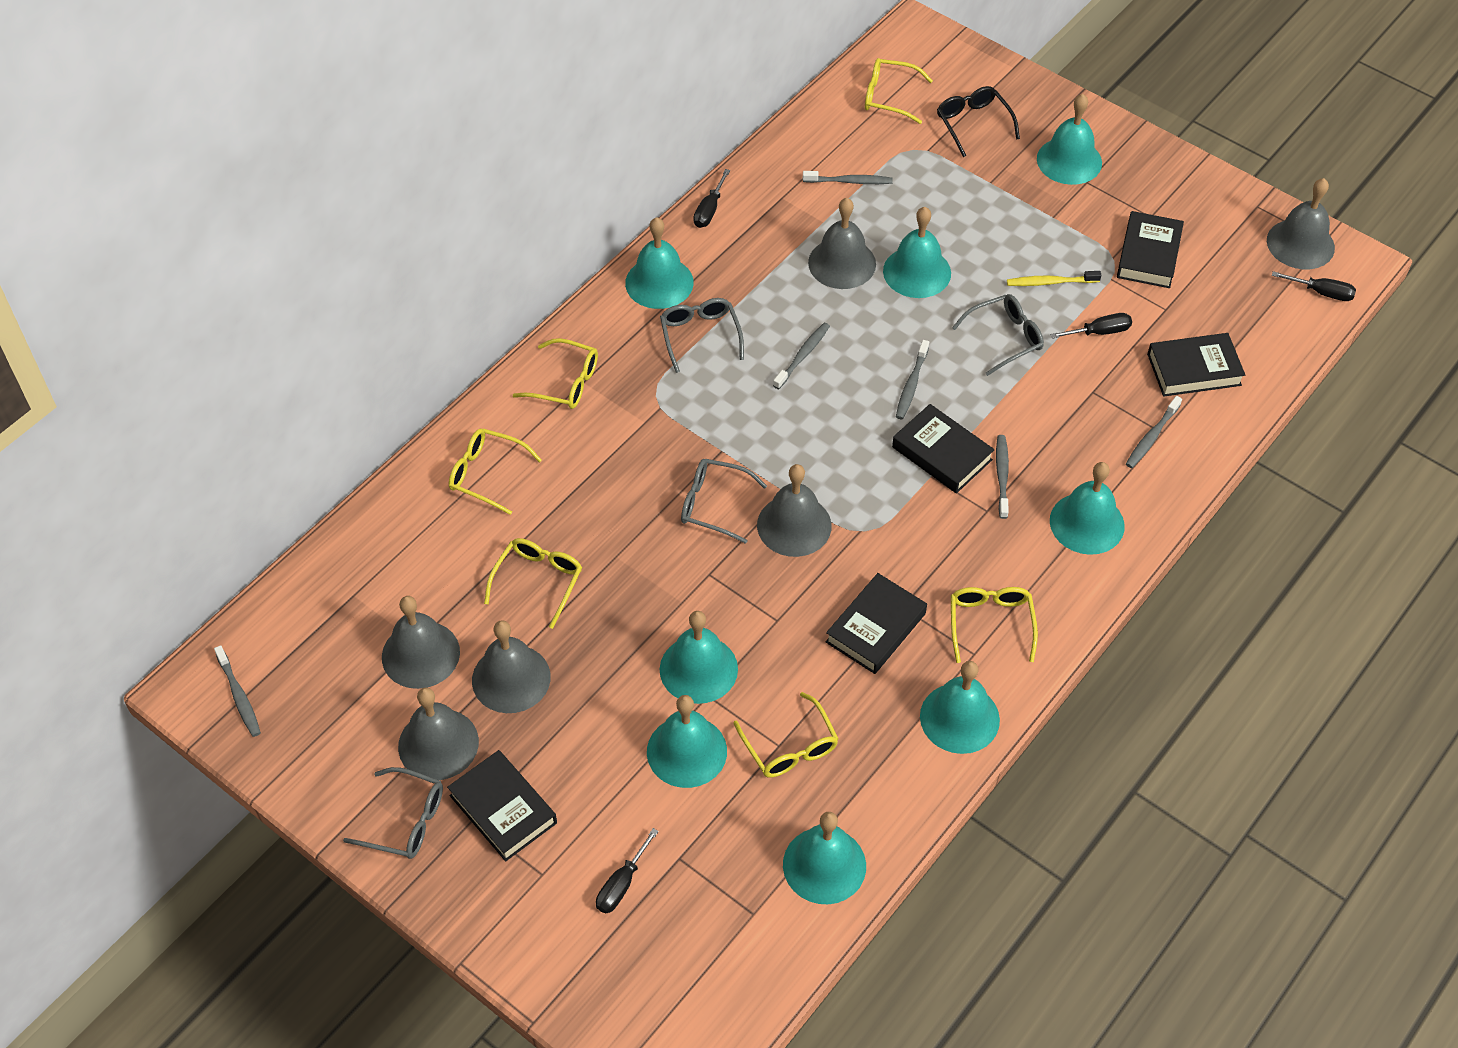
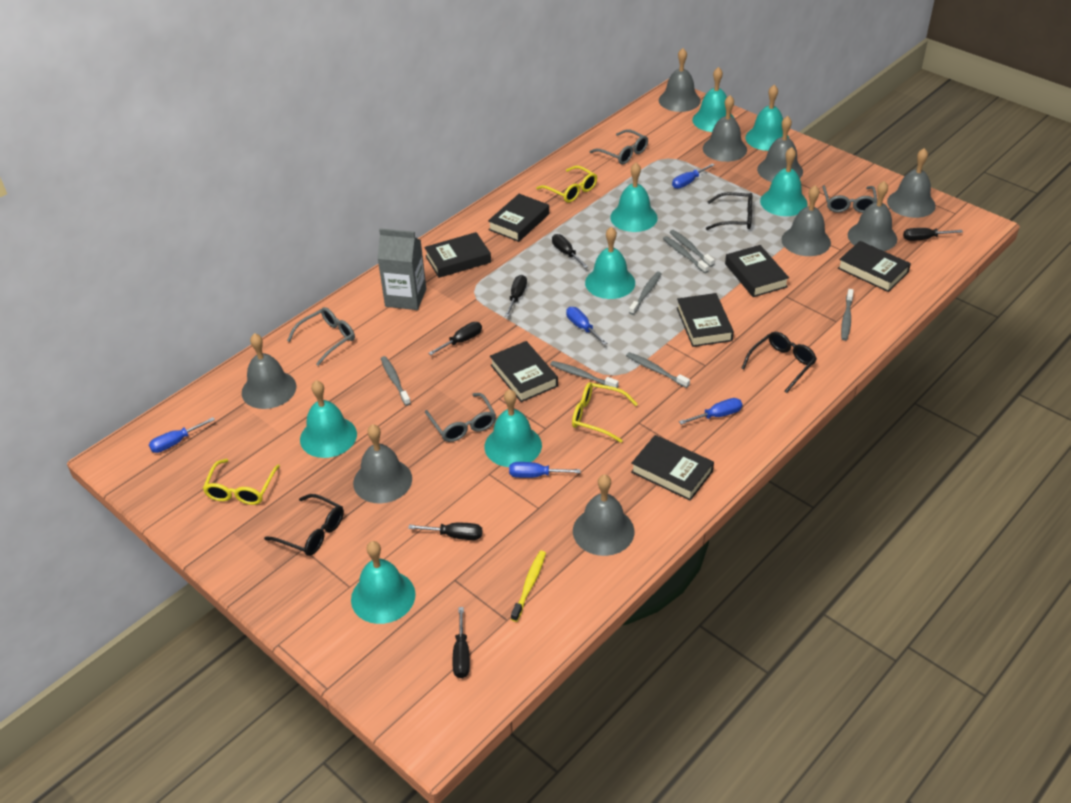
black book: [447,750,557,861] [826,573,927,674] [892,404,995,493] [1117,211,1184,288] [1147,333,1245,397] = 5 -> [424,232,491,278] [488,194,549,242] [490,341,558,402] [631,435,714,501] [677,293,734,347] [725,245,789,297] [838,241,911,292] = 7
black glasses: [937,86,1020,157] = 1 -> [264,494,344,556] [706,192,752,230] [741,332,817,393] = 3
black screwdriver: [596,828,659,913] [693,169,730,228] [1050,313,1132,339] [1272,271,1356,301] = 4 -> [408,523,482,540] [428,322,482,355] [453,607,470,678] [505,275,527,317] [552,234,588,268] [903,228,963,241] = 6
blue screwdriver: none = 0 -> [149,417,215,453] [509,462,581,478] [566,307,607,345] [672,163,715,189] [679,398,742,425] = 5
grey bell: [382,596,460,689] [398,687,479,780] [472,620,551,713] [757,464,832,557] [808,198,876,289] [1267,178,1335,269] = 6 -> [242,333,296,409] [353,424,412,504] [573,474,634,556] [659,48,701,112] [703,95,747,162] [757,116,803,182] [781,185,831,256] [848,181,897,251] [887,148,936,218] = 9
grey carton: none = 0 -> [377,228,426,310] = 1
grey toothbrush: [214,645,261,737] [773,323,830,389] [803,171,893,184] [896,340,929,419] [996,435,1009,519] [1126,396,1182,468] = 6 -> [381,356,411,406] [550,361,619,388] [626,352,690,388] [629,271,662,315] [663,236,709,273] [670,230,714,267] [841,289,854,341] = 7
yellow glasses: [449,428,542,515] [484,538,582,629] [513,338,598,409] [733,692,839,778] [865,58,933,124] [951,587,1038,663] = 6 -> [203,459,280,505] [536,166,597,203] [572,382,638,443] = 3

